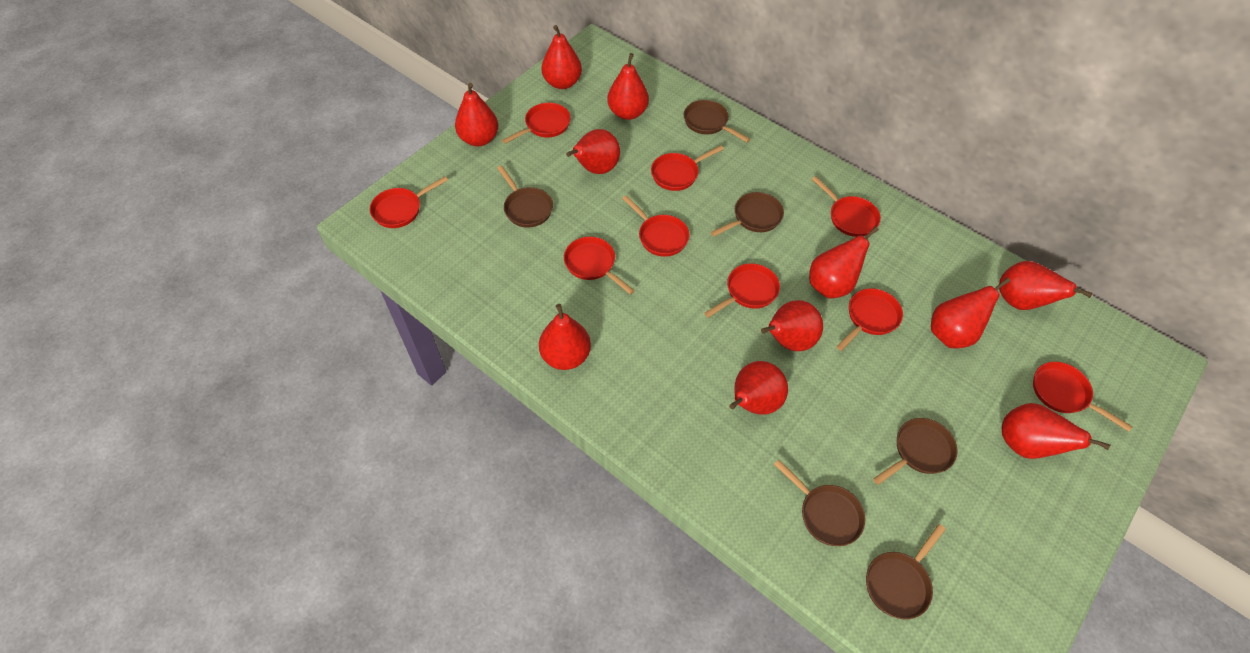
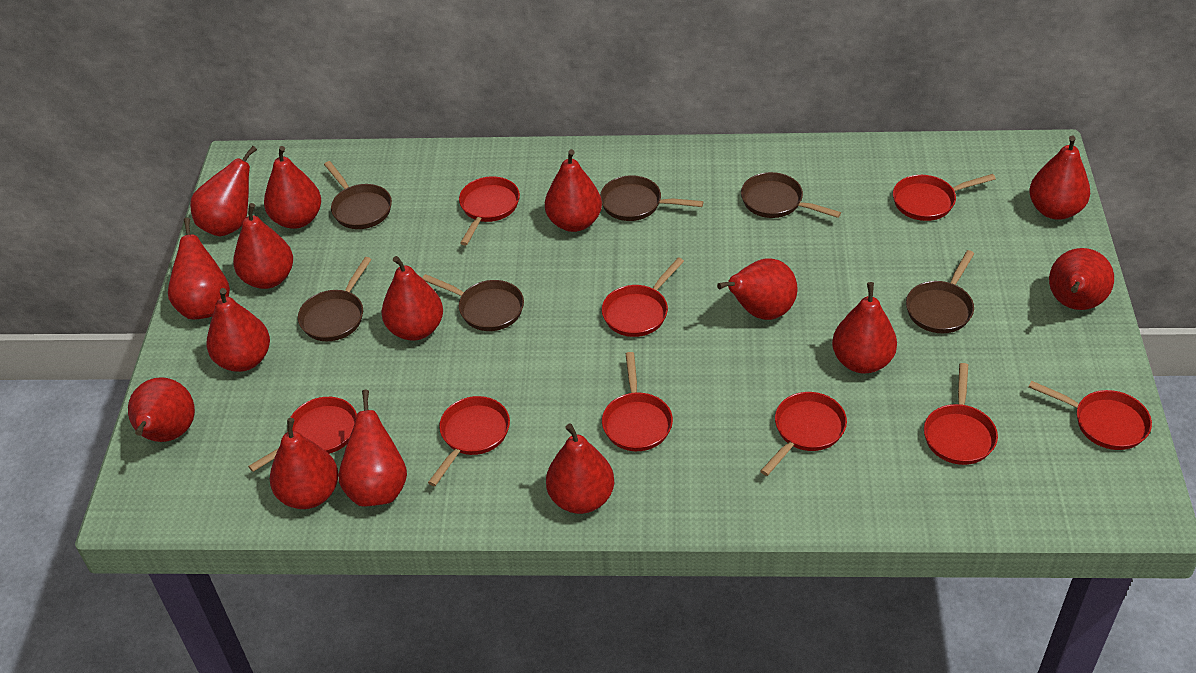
red pear: [455,83,498,146] [539,304,591,370] [541,25,582,89] [566,129,620,174] [607,53,649,120] [729,361,788,415] [761,300,823,351] [809,226,879,298] [931,278,1011,348] [999,261,1093,310] [1002,403,1111,459] = 11 -> [128,377,195,442] [168,218,230,319] [190,146,257,236] [207,288,270,372] [233,203,293,289] [264,146,321,229] [270,418,338,509] [338,390,407,507] [381,256,443,341] [545,149,602,232] [546,423,614,514] [717,258,798,320] [832,282,897,374] [1029,136,1090,220] [1049,248,1114,310] = 15

